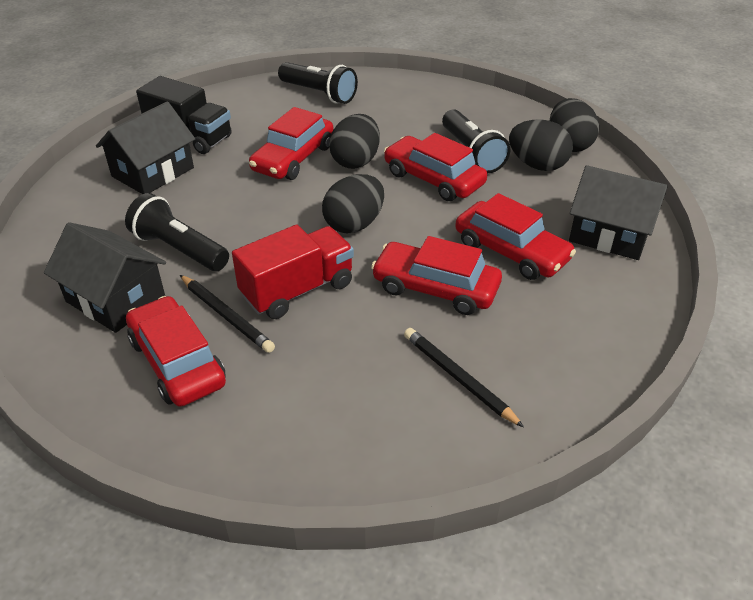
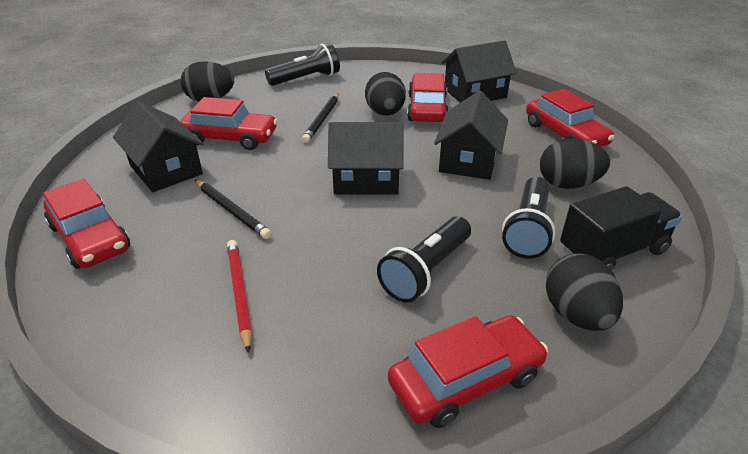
black house: [44,222,166,333] [96,102,195,194] [569,165,668,260] = 3 -> [113,101,204,192] [328,122,404,195] [434,90,508,180] [441,40,517,103] = 4
red pencil: none = 0 -> [227,240,252,353] = 1
red truck: [232,225,354,319] = 1 -> none = 0

